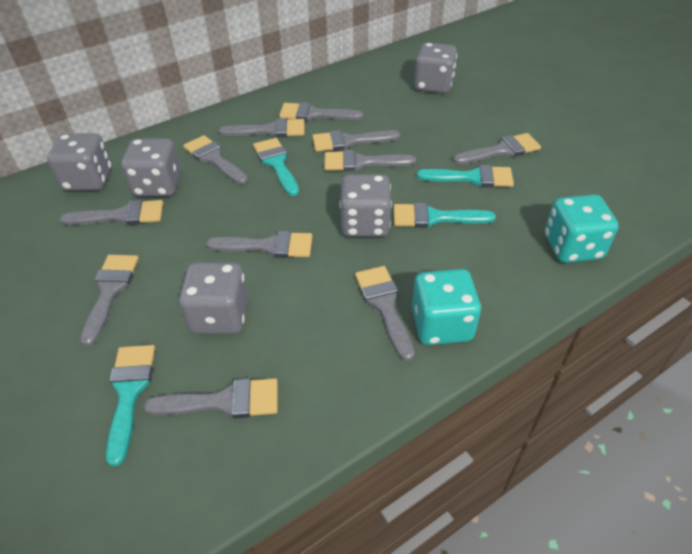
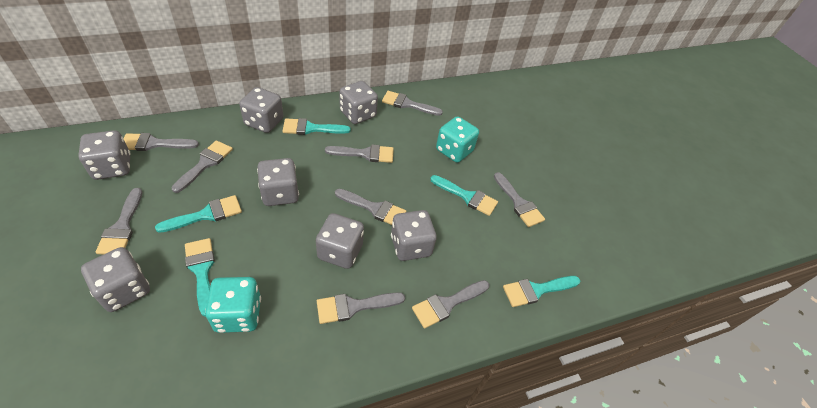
grey brush: [60,200,163,225] [80,255,139,346] [144,378,278,418] [183,135,248,185] [206,231,313,258] [219,118,305,138] [279,102,363,121] [312,130,400,152] [324,150,416,171] [355,266,415,361] [453,133,541,164] = 11 -> [95,188,142,254] [123,133,199,151] [171,140,233,193] [317,292,405,324] [325,144,394,163] [335,189,406,225] [382,91,443,116] [412,280,489,329] [494,172,545,227] = 9
grey dice: [47,133,112,191] [121,138,181,197] [179,262,248,334] [340,174,392,237] [414,43,457,94] = 5 -> [78,130,131,180] [81,247,150,312] [239,87,284,133] [257,158,299,206] [316,213,364,269] [339,81,378,124] [391,210,437,261] = 7
turquoise brush: [106,345,155,466] [253,138,299,196] [393,203,496,228] [417,165,514,187] = 4 -> [155,195,242,233] [185,238,215,317] [283,118,351,135] [430,175,498,216] [503,276,581,307] = 5

